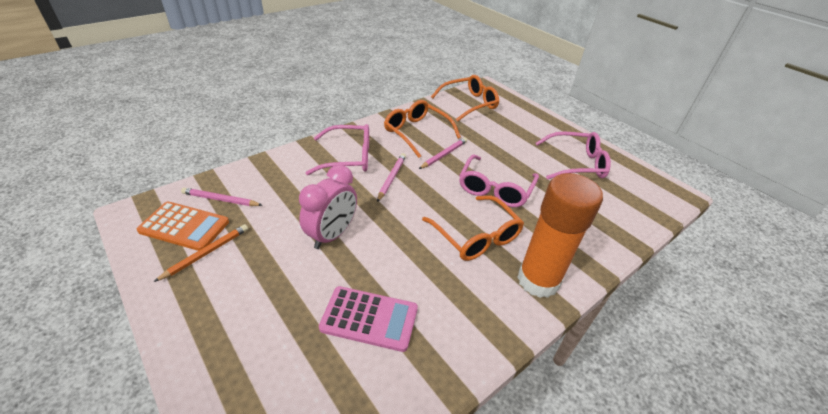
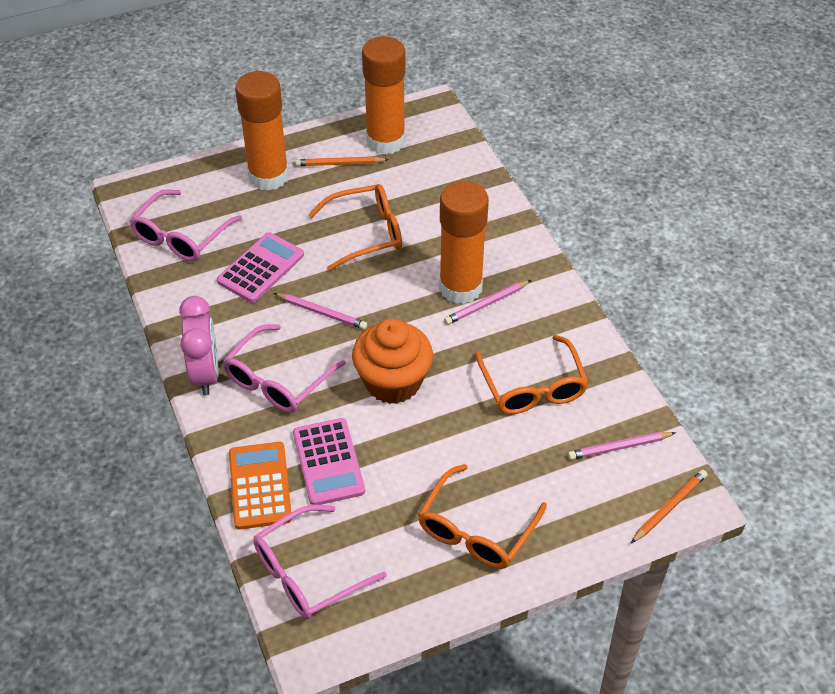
orange cupcake: none = 0 -> [352,319,433,404] = 1
orange glue stick: [517,173,603,298] = 1 -> [235,71,289,191] [362,36,406,155] [439,181,489,304] = 3
orange pencil: [154,224,248,282] = 1 -> [295,156,389,166] [631,470,707,543] = 2
pink calculator: [319,286,418,352] = 1 -> [217,232,304,303] [293,418,365,505] = 2

